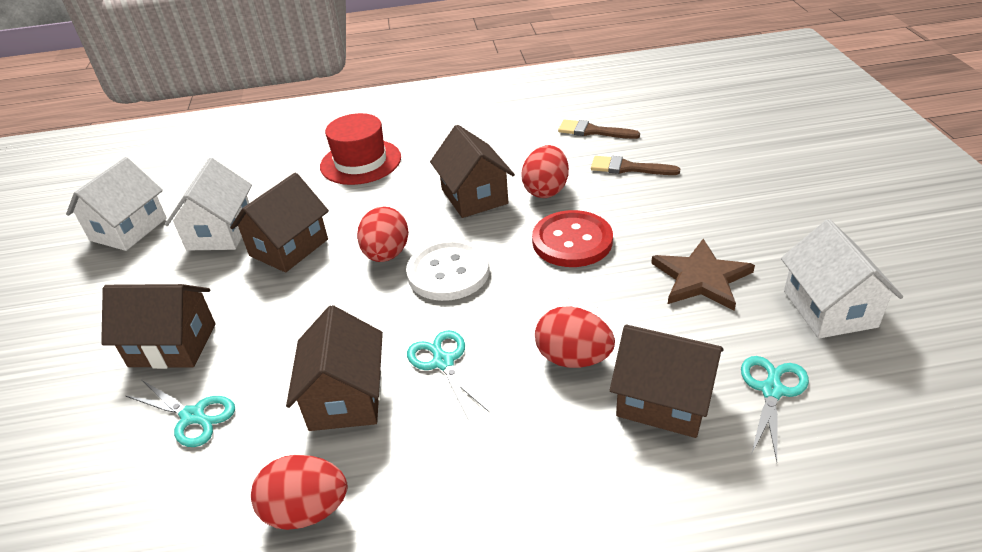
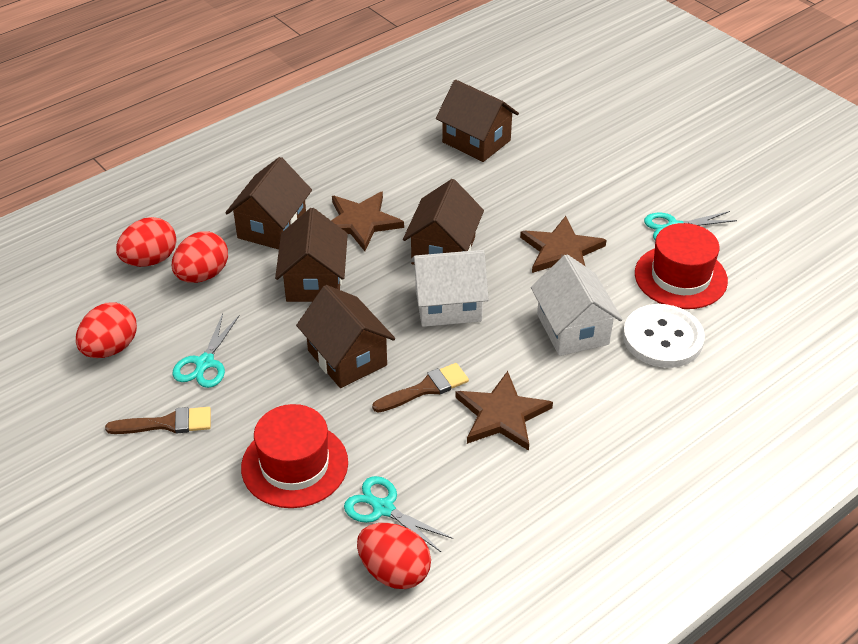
brown star: [651,239,755,311] = 1 -> [331,192,404,251] [455,371,553,451] [520,216,606,273] = 3
red button: [532,210,613,267] = 1 -> none = 0
red hat: [320,113,401,185] = 1 -> [241,404,348,508] [635,223,728,309] = 2
white house: [66,157,167,251] [165,158,252,251] [781,219,903,339] = 3 -> [410,250,489,327] [531,254,623,356] = 2

